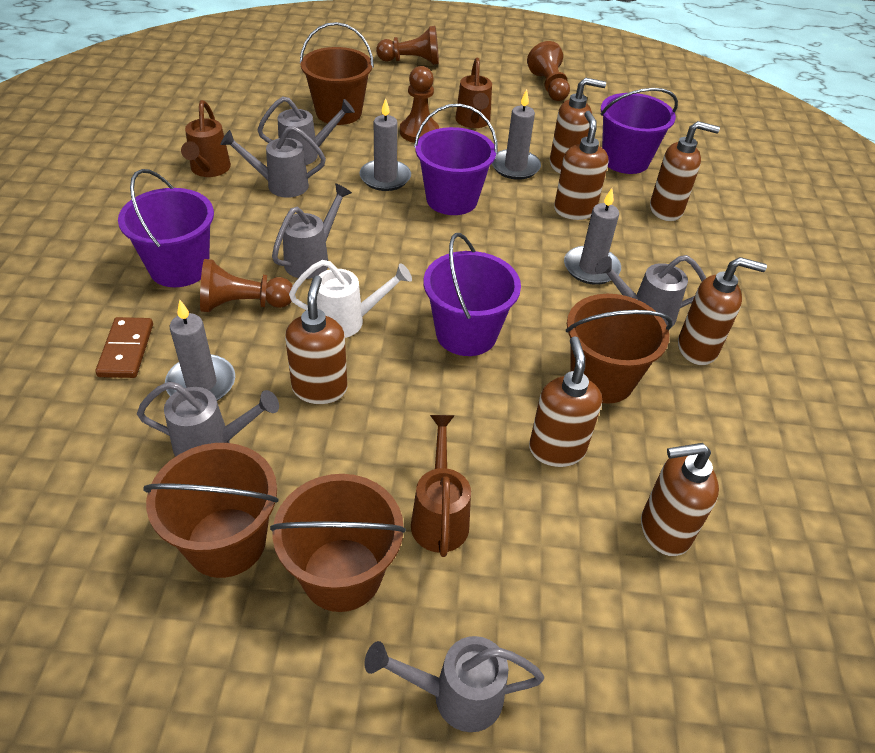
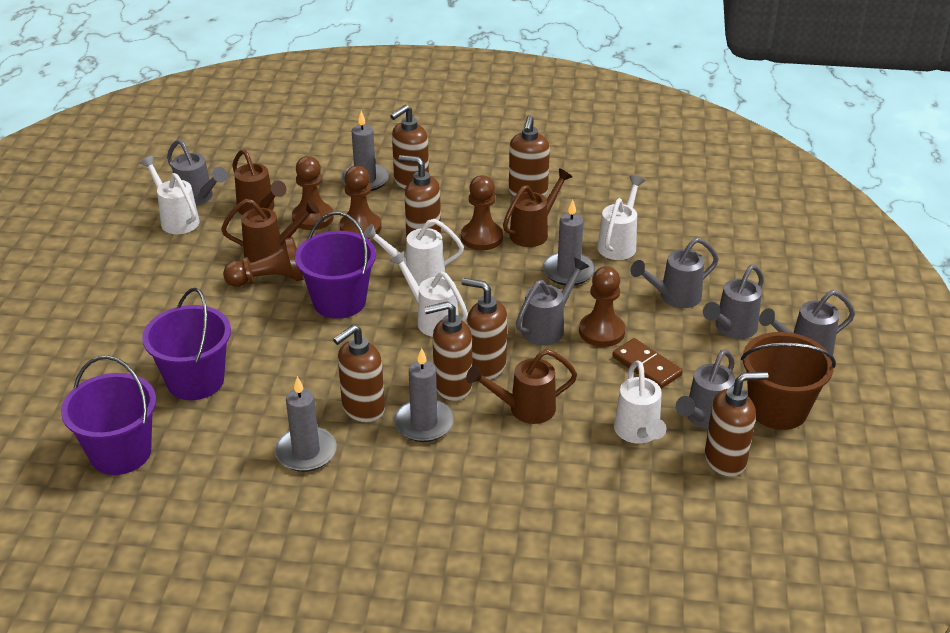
brown bucket: [143,443,279,578] [270,474,406,612] [300,22,374,125] [566,294,672,403] = 4 -> [741,332,836,430] = 1
brown pawn: [200,259,293,312] [376,26,439,65] [400,66,439,143] [527,41,570,101] = 4 -> [223,237,304,287] [292,156,334,230] [340,166,381,239] [461,175,503,250] [579,266,625,347] = 5
brown watering can: [181,100,231,177] [411,415,471,557] [455,58,492,128] = 3 -> [221,199,319,263] [232,149,286,215] [466,349,577,424] [503,168,572,247] = 4
purple bucket: [118,169,214,287] [414,104,498,215] [424,233,521,356] [601,88,678,174] = 4 -> [61,355,156,475] [142,288,231,400] [295,212,376,319] = 3
white watering can: [289,260,412,338] = 1 -> [140,155,200,234] [364,219,464,285] [390,251,468,337] [597,176,645,260] [614,360,666,444] = 5

